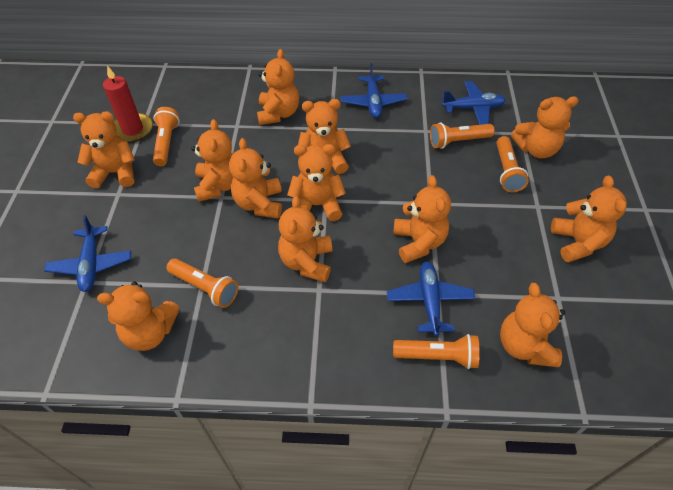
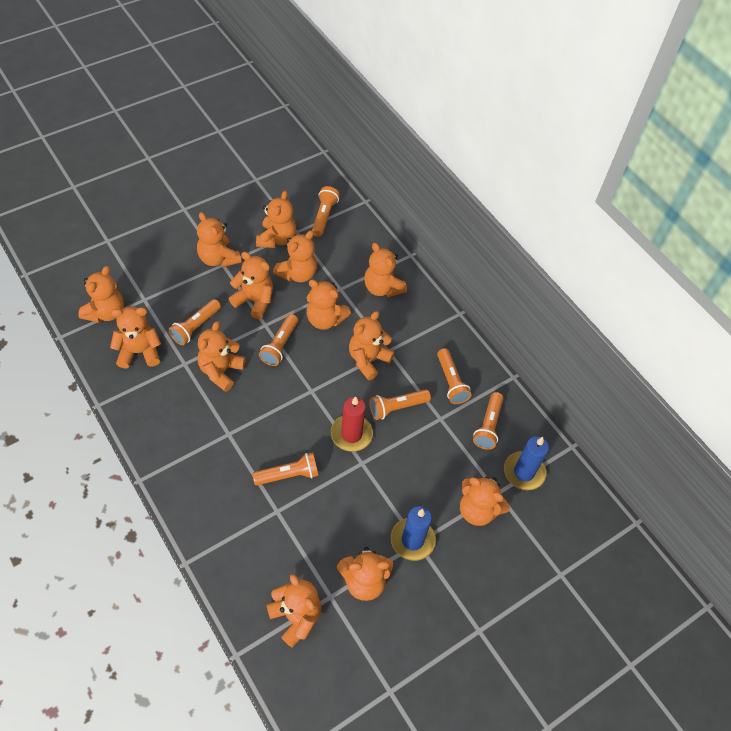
blue candle: none = 0 -> [391,506,436,561] [504,436,549,490] = 2
blue plane: [44,215,131,292] [341,63,407,118] [387,262,475,336] [442,81,506,125] = 4 -> none = 0
orange flashlight: [153,107,180,166] [166,258,238,308] [393,334,480,369] [430,122,495,149] [496,136,529,192] = 5 -> [169,299,221,345] [252,452,318,485] [259,314,298,366] [312,186,340,237] [369,389,431,420] [437,348,472,404] [473,392,503,450] = 7
orange teddy bear: [73,111,135,188] [97,281,180,351] [191,119,233,202] [229,138,282,219] [257,49,299,125] [278,196,332,282] [287,144,346,221] [298,99,351,174] [393,175,451,263] [500,283,565,367] [511,96,579,158] [551,176,627,263] = 12 -> [78,266,124,323] [110,306,161,369] [197,212,241,267] [198,321,246,392] [229,252,273,319] [256,191,296,248] [266,574,321,648] [273,230,317,282] [307,280,351,330] [337,547,393,601] [349,311,395,380] [364,243,407,297] [460,476,510,526] = 13

